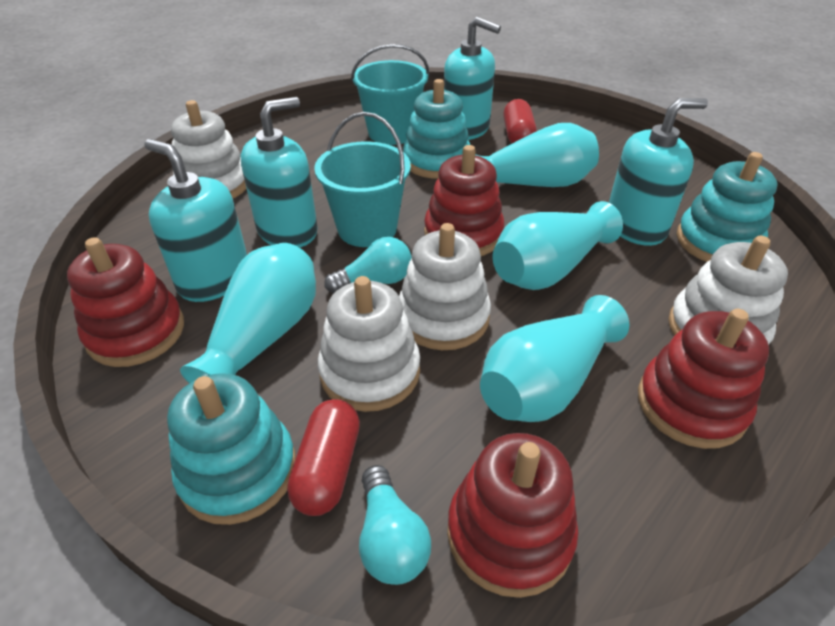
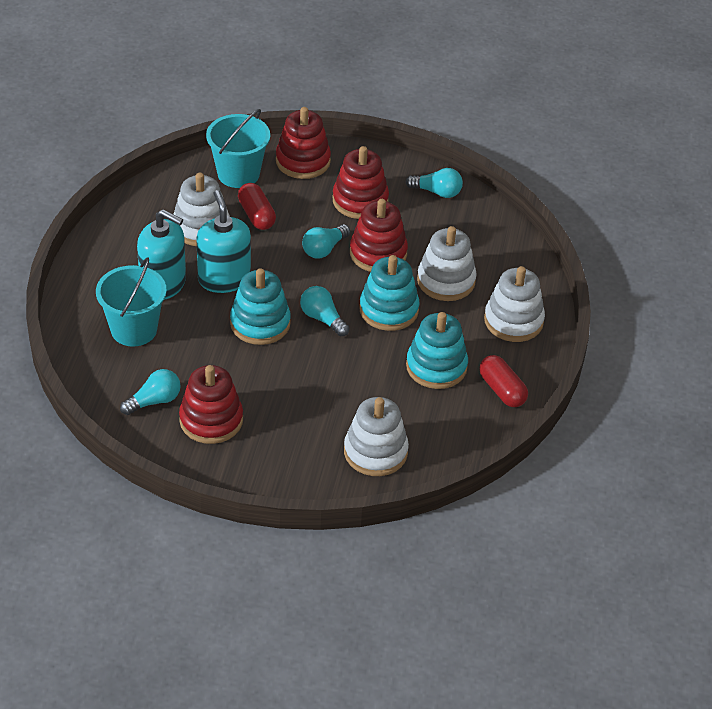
turquoise light bulb: [324,237,412,294] [359,465,431,585] = 2 -> [120,369,181,415] [300,286,349,337] [302,224,350,258] [405,168,463,198] = 4
turquoise soap dispenser: [144,139,247,302] [240,97,318,248] [444,17,501,140] [609,98,708,246] = 4 -> [137,209,186,300] [196,190,251,293] = 2
turquoise vase: [180,243,316,383] [475,123,599,187] [480,295,629,422] [493,201,623,290] = 4 -> none = 0

